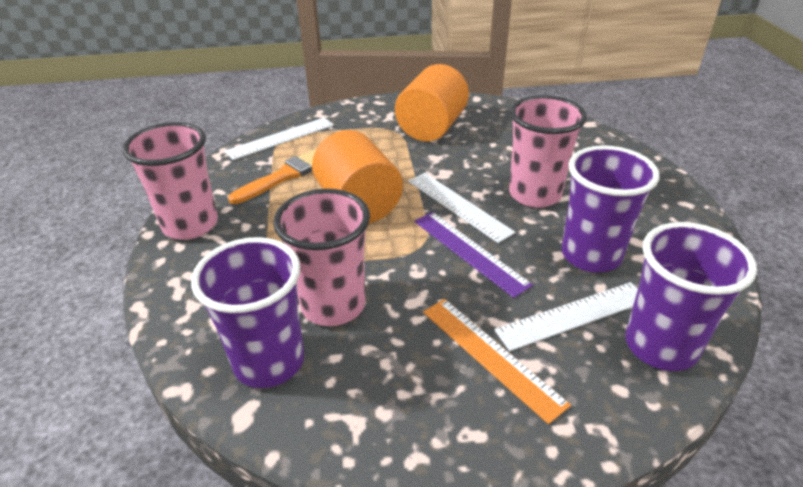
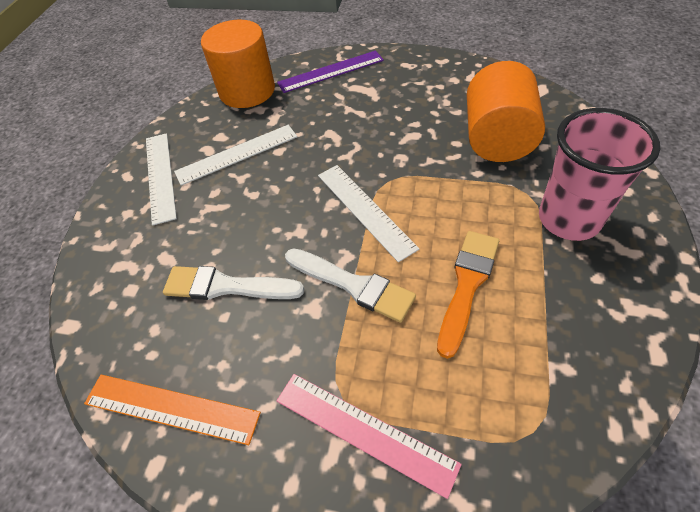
pink cup: [122,122,218,240] [273,189,370,326] [509,95,587,208] = 3 -> [539,108,660,241] = 1
pink ruler: none = 0 -> [277,374,462,499] = 1
purple cup: [191,237,304,388] [561,145,660,273] [625,222,757,371] = 3 -> none = 0
white brush: none = 0 -> [163,266,304,300] [285,248,416,323] = 2

